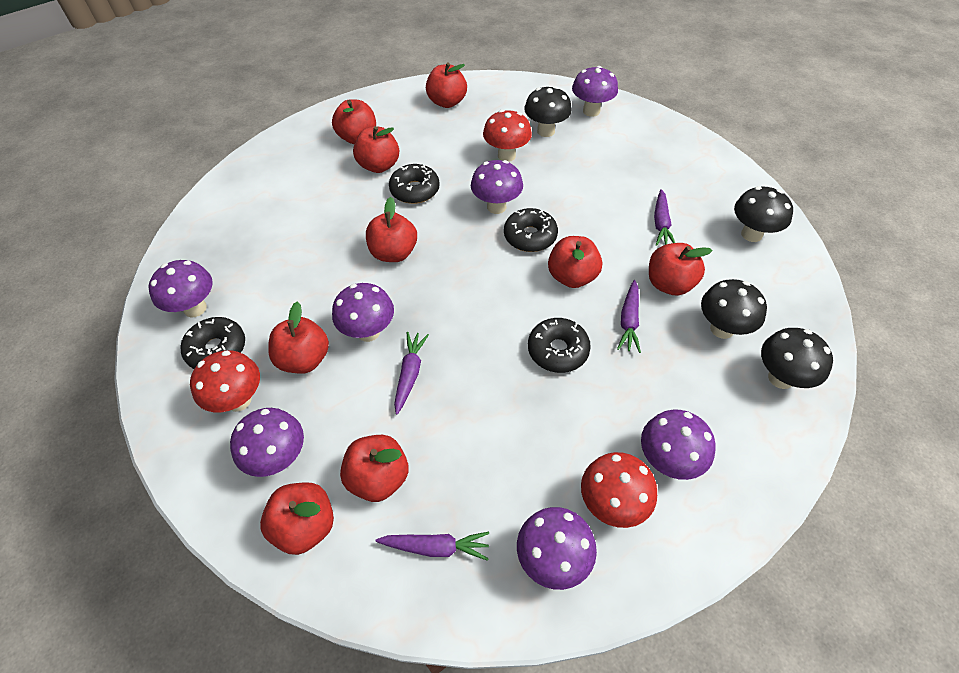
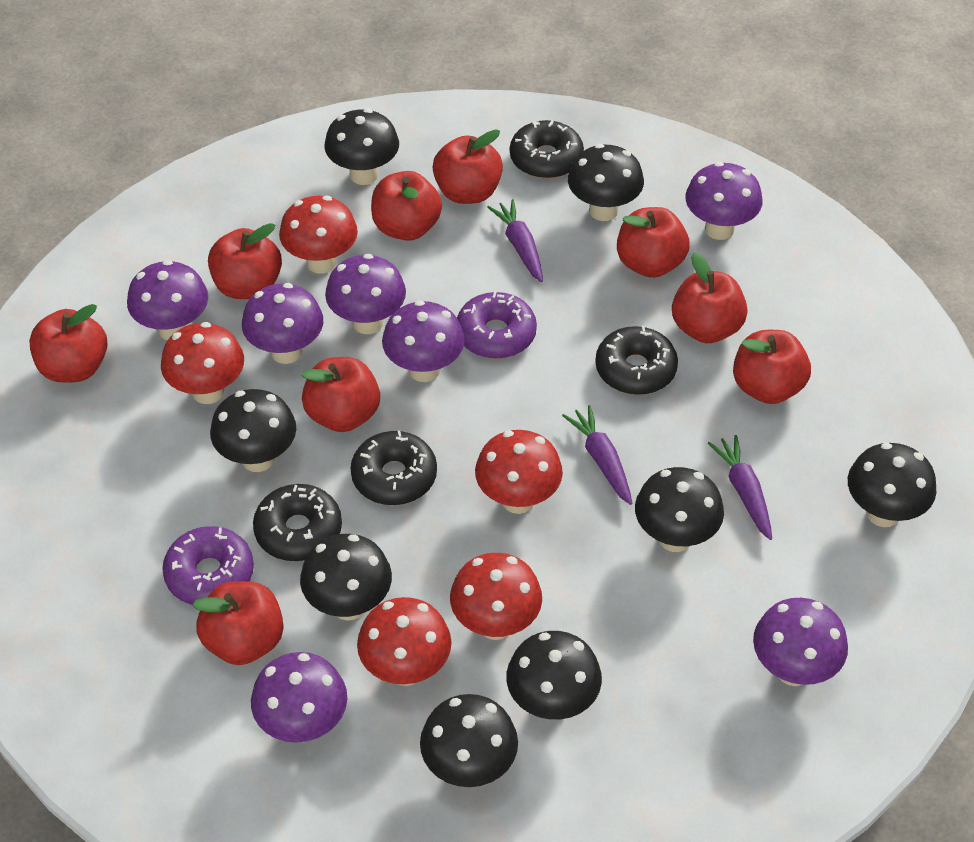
black mushroom: [524,86,572,137] [701,279,767,339] [734,186,793,242] [761,328,833,389] = 4 -> [210,389,296,472] [300,534,392,621] [324,109,399,185] [420,694,518,787] [506,631,602,720] [568,144,644,221] [635,467,724,552] [848,443,937,527] = 8
purple carrot: [376,532,489,561] [394,332,429,415] [617,280,641,353] [654,189,675,246] = 4 -> [487,199,543,282] [562,405,632,505] [708,435,772,540] = 3
purple donut: none = 0 -> [162,526,254,605] [457,292,537,359] = 2
red mushroom: [190,350,260,412] [483,110,532,162] [581,452,657,528] = 3 -> [161,322,244,404] [279,196,358,274] [357,597,452,686] [450,553,542,640] [475,430,563,514] = 5

